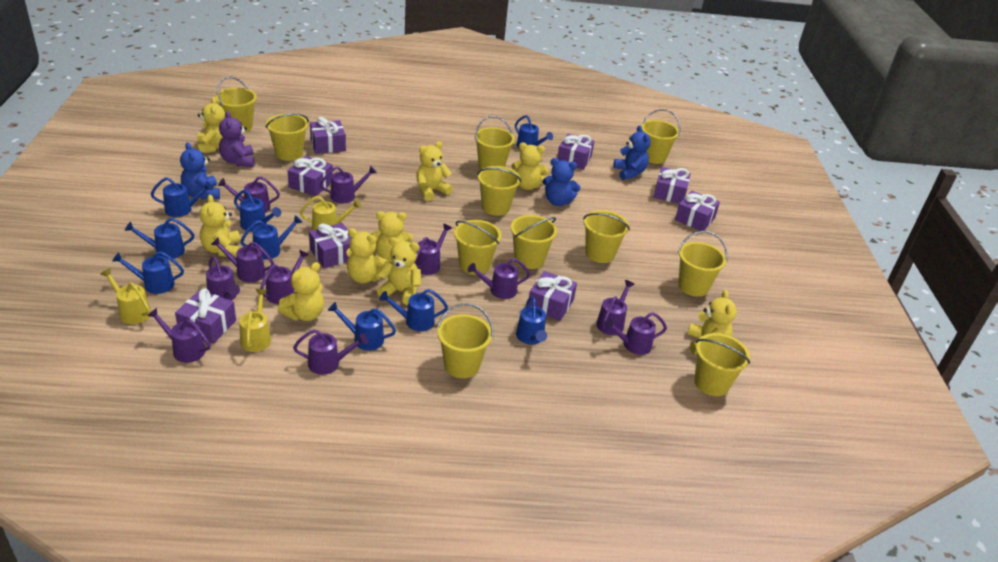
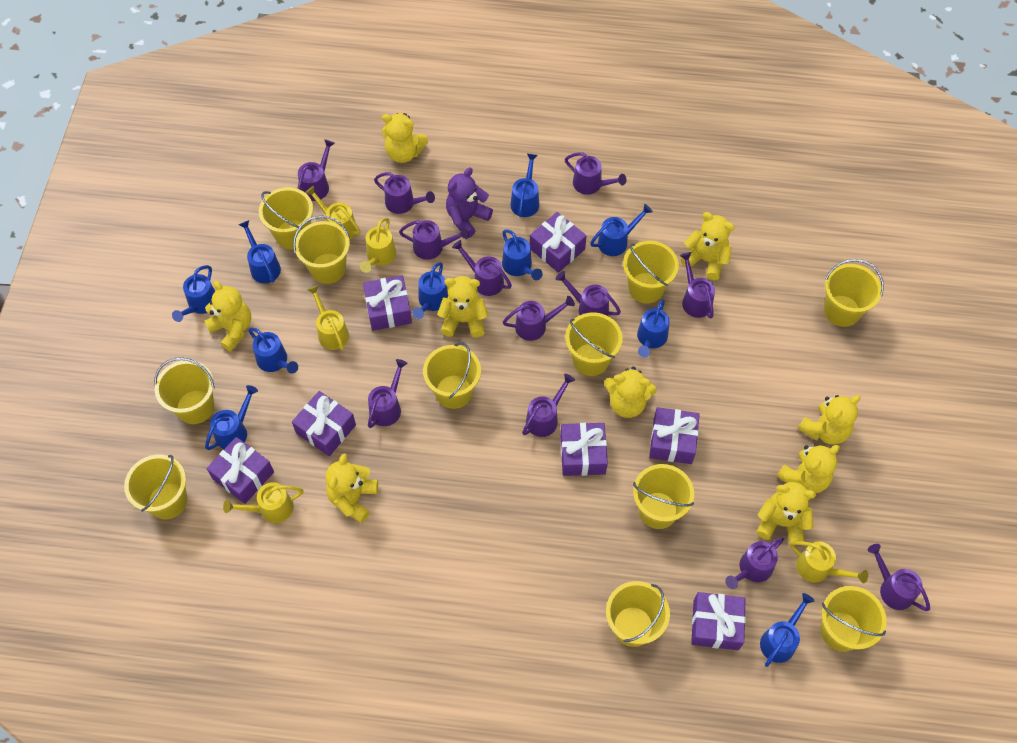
blue teddy bear: [180,142,220,199] [543,158,581,206] [613,125,651,180] = 3 -> none = 0
blue watering can: [112,251,184,294] [125,218,194,259] [151,177,213,217] [234,190,281,232] [240,215,303,260] [328,302,396,351] [379,289,448,332] [515,115,553,149] [516,296,547,344] = 9 -> [172,265,215,322] [205,385,258,450] [239,220,281,283] [248,328,298,374] [412,262,448,319] [502,230,543,280] [510,154,539,217] [590,204,653,256] [637,299,670,357] [760,593,814,667] = 10
purple gift: [175,289,236,344] [288,156,333,196] [309,223,352,268] [310,117,346,154] [529,271,577,321] [557,134,594,170] [653,167,691,204] [675,191,720,231] = 8 -> [207,437,274,504] [292,391,356,456] [363,275,412,331] [530,212,587,273] [560,423,608,476] [649,407,700,464] [691,592,746,650] = 7
purple watering can: [147,308,211,363] [206,256,240,301] [211,237,274,282] [218,176,280,213] [260,249,309,304] [293,330,368,375] [320,166,377,204] [414,224,452,275] [468,258,530,299] [596,280,635,335] [604,312,667,355] = 11 -> [297,139,335,201] [368,359,408,428] [374,172,435,214] [399,220,469,260] [452,240,512,296] [503,296,575,341] [522,374,575,437] [555,271,621,316] [565,152,626,195] [680,252,715,318] [725,538,784,589] [868,544,930,611] = 12
yellow watering can: [100,268,151,324] [239,289,271,352] [300,196,362,230] = 3 -> [223,482,304,523] [305,186,361,240] [307,285,349,350] [360,218,396,273] [789,541,868,584] = 5

